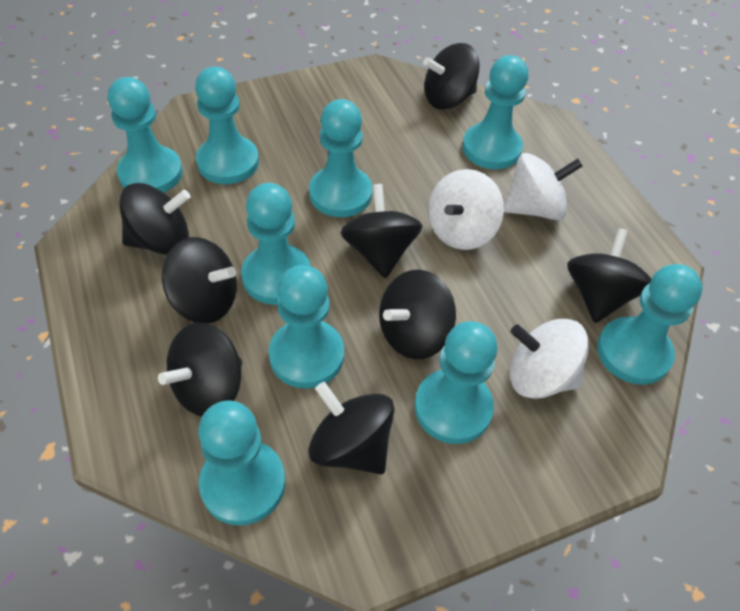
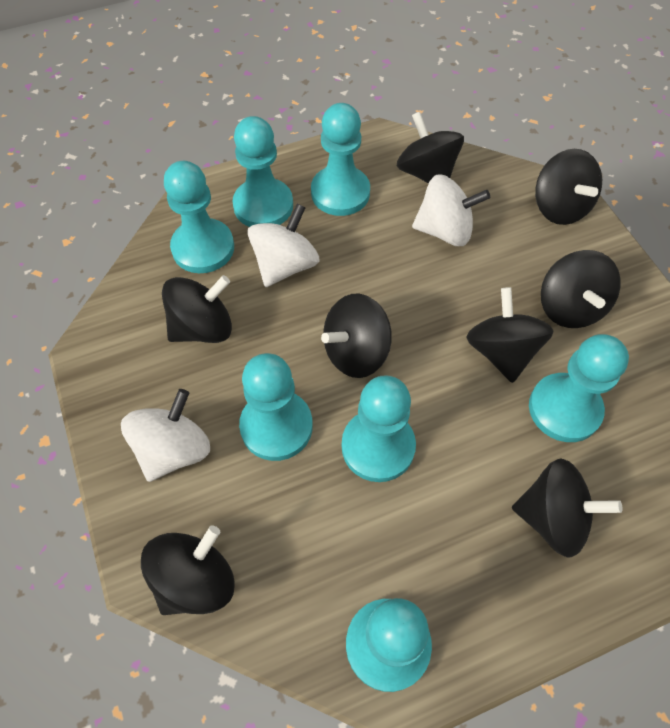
turquoise pawn: [108,77,183,193] [195,67,259,184] [198,400,285,526] [241,183,311,305] [269,265,344,389] [309,99,372,217] [415,321,497,444] [463,55,529,169] [597,264,702,385] = 9 -> [164,161,234,273] [232,116,293,227] [239,353,313,461] [311,103,370,216] [342,375,416,482] [346,598,432,692] [529,334,629,442] = 7

